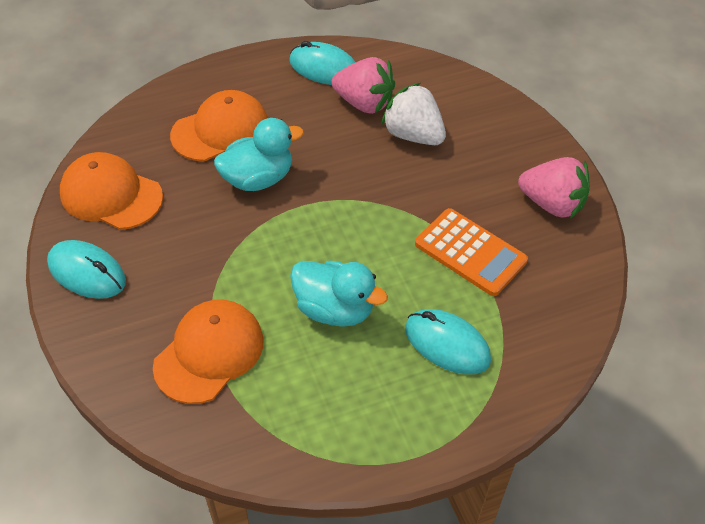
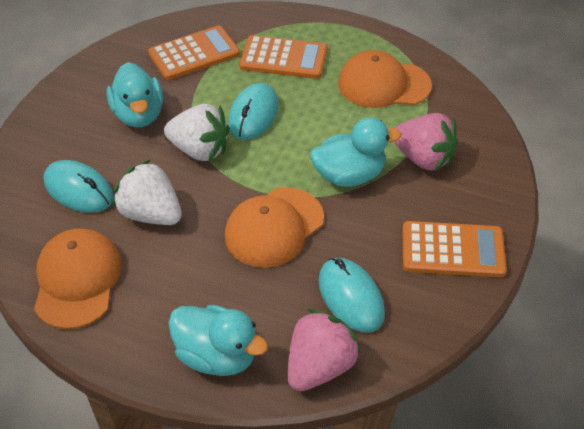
orange calculator: [415,208,528,296] = 1 -> [148,26,240,80] [239,35,327,79] [403,221,507,277] = 3
turquoise duck: [214,118,304,191] [290,261,388,327] = 2 -> [107,62,163,127] [168,305,268,376] [310,117,401,187] = 3
white strawberry: [381,83,446,145] = 1 -> [113,160,182,225] [164,104,230,161] = 2

